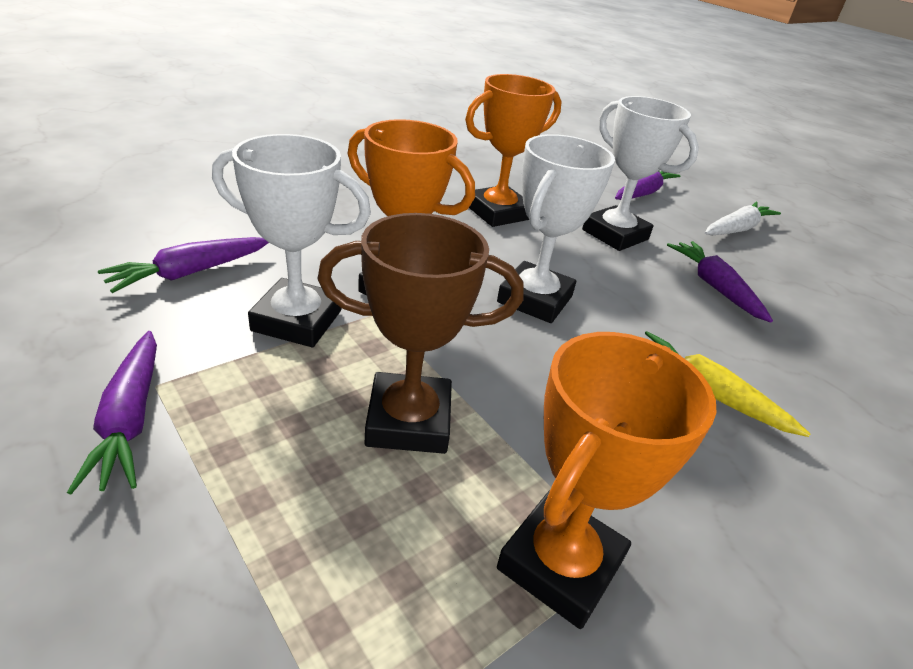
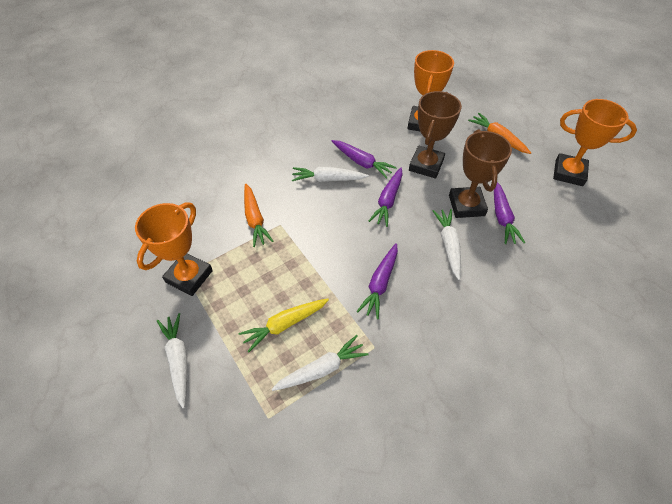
brown trophy: [317,213,524,454] = 1 -> [409,91,462,179] [449,129,512,218] = 2
orange carrot: none = 0 -> [244,184,274,247] [468,113,531,154] = 2
white carrot: [705,202,781,235] = 1 -> [157,313,187,408] [272,335,368,391] [292,167,369,182] [433,209,461,280] = 4
white trophy: [212,134,371,347] [497,134,615,323] [582,96,699,251] = 3 -> none = 0

